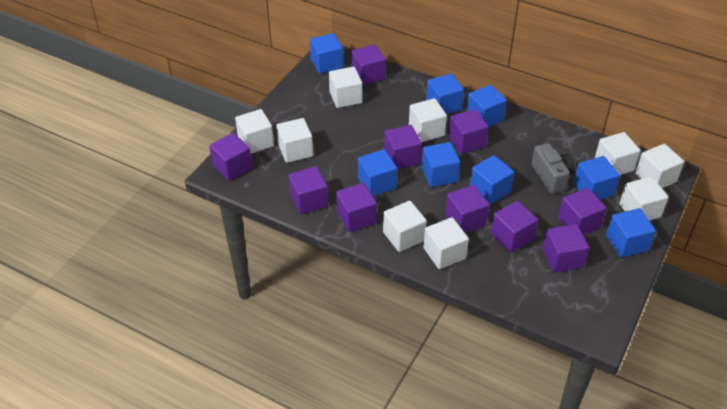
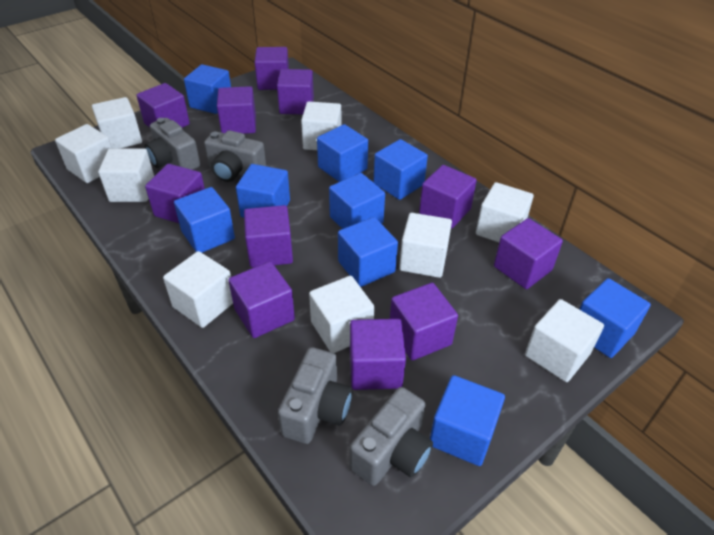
blue cube: [310,33,343,74] [358,149,397,196] [422,142,460,187] [426,74,464,114] [466,85,507,126] [470,155,514,205] [573,156,620,200] [606,208,656,258] = 8 -> [174,187,235,253] [184,64,231,114] [236,164,290,218] [317,124,368,182] [329,173,385,229] [338,217,398,287] [373,139,428,200] [430,375,505,466] [579,278,651,358] = 9
grey camera: [532,143,575,194] = 1 -> [144,118,200,170] [204,130,266,182] [278,347,352,444] [350,387,433,486] = 4
purple cube: [209,133,252,181] [288,166,328,214] [336,183,377,232] [351,44,385,86] [384,125,422,169] [445,185,489,233] [449,109,489,154] [491,201,538,253] [542,224,589,273] [558,188,606,235] = 10 -> [136,83,190,128] [145,164,205,223] [217,86,256,134] [228,261,295,338] [244,205,293,268] [254,47,289,90] [277,69,314,114] [350,319,406,390] [390,283,458,361] [419,165,477,228] [494,218,563,289] = 11

